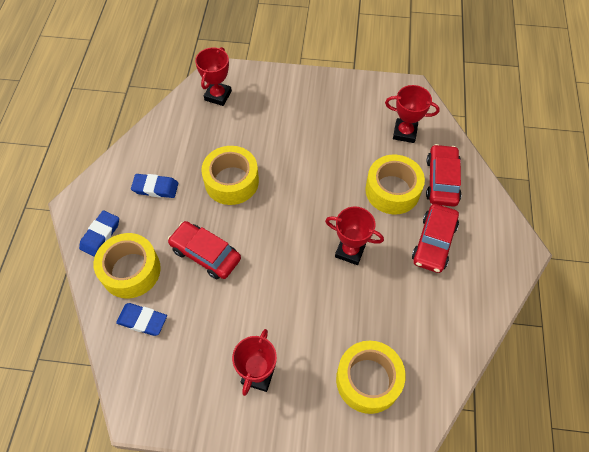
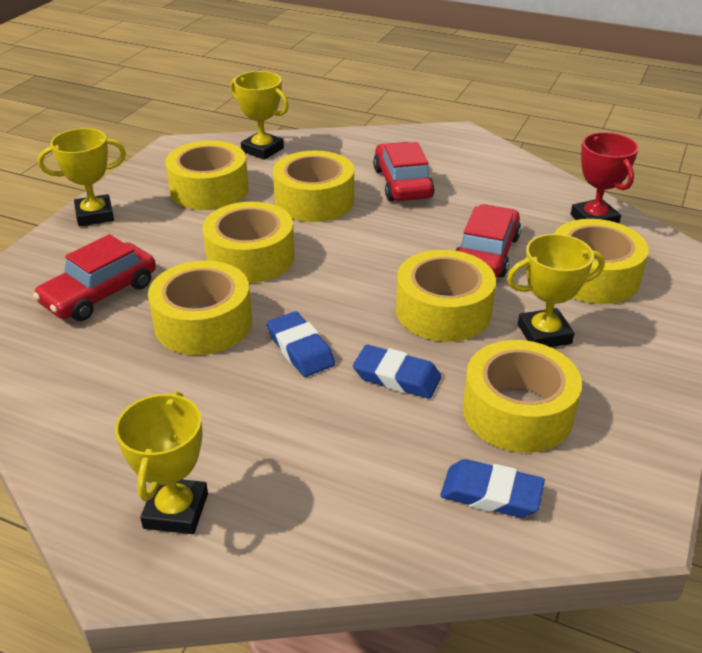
red trophy: [195,47,232,106] [232,329,277,396] [325,207,384,265] [385,85,440,143] = 4 -> [571,132,639,223] = 1
yellow tape: [93,233,161,298] [201,146,259,205] [336,341,405,414] [365,155,425,214] = 4 -> [148,261,252,355] [165,141,249,210] [203,202,295,283] [273,151,354,222] [396,250,496,342] [463,340,582,453] [554,219,649,304] = 7
yellow trophy: none = 0 -> [38,128,126,227] [115,391,208,534] [230,71,289,160] [507,234,605,347] = 4

